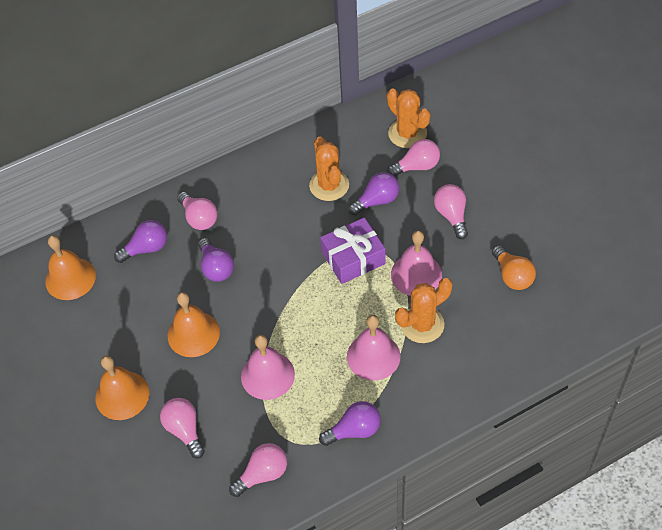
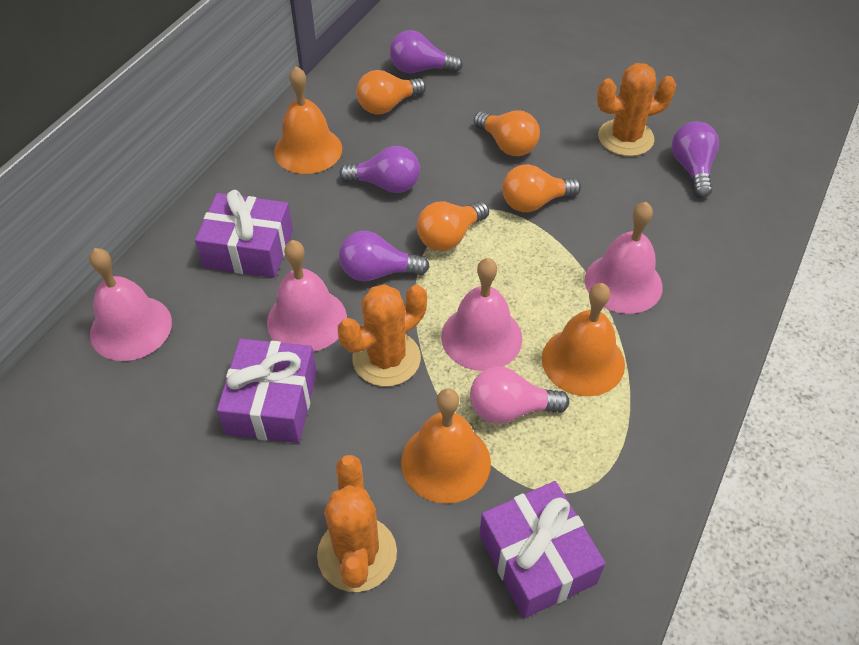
orange light bulb: [492,245,536,290] = 1 -> [356,70,426,114] [417,202,489,251] [474,110,540,156] [502,164,581,212] = 4
pink bell: [241,335,295,400] [347,315,400,381] [391,231,442,296] = 3 -> [89,248,172,361] [267,240,347,352] [441,258,522,371] [585,202,663,314] = 4
pink light bulb: [160,398,205,459] [177,192,218,230] [229,443,287,497] [387,139,440,177] [434,184,468,239] = 5 -> [470,367,569,424] = 1
purple gift: [320,218,386,284] = 1 -> [195,190,293,278] [217,339,317,443] [479,481,606,618] = 3

